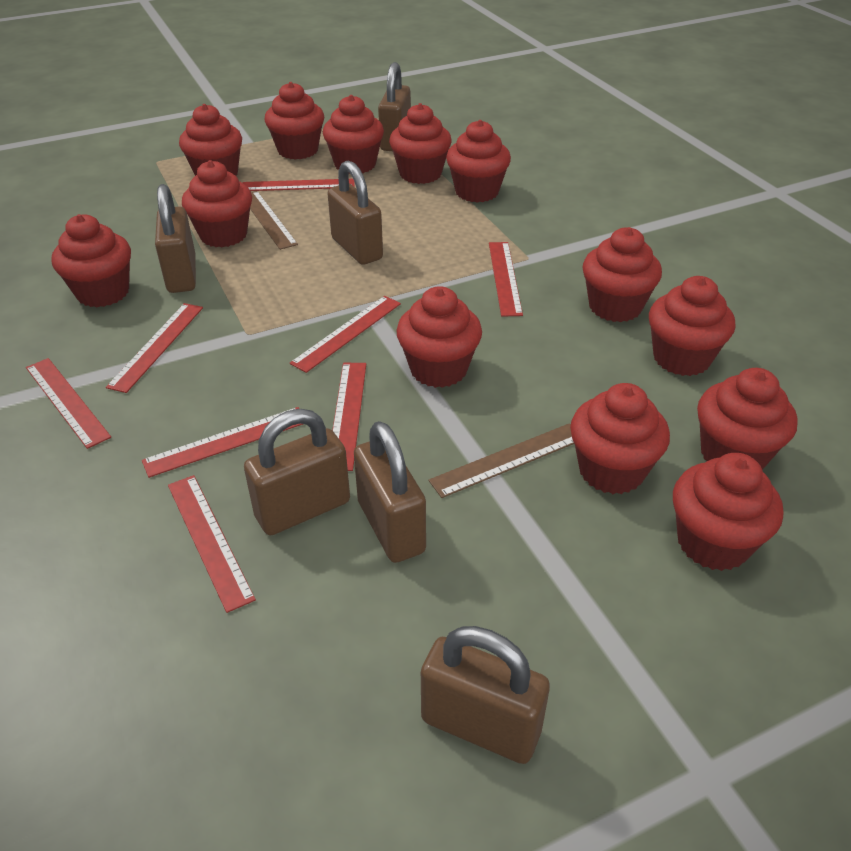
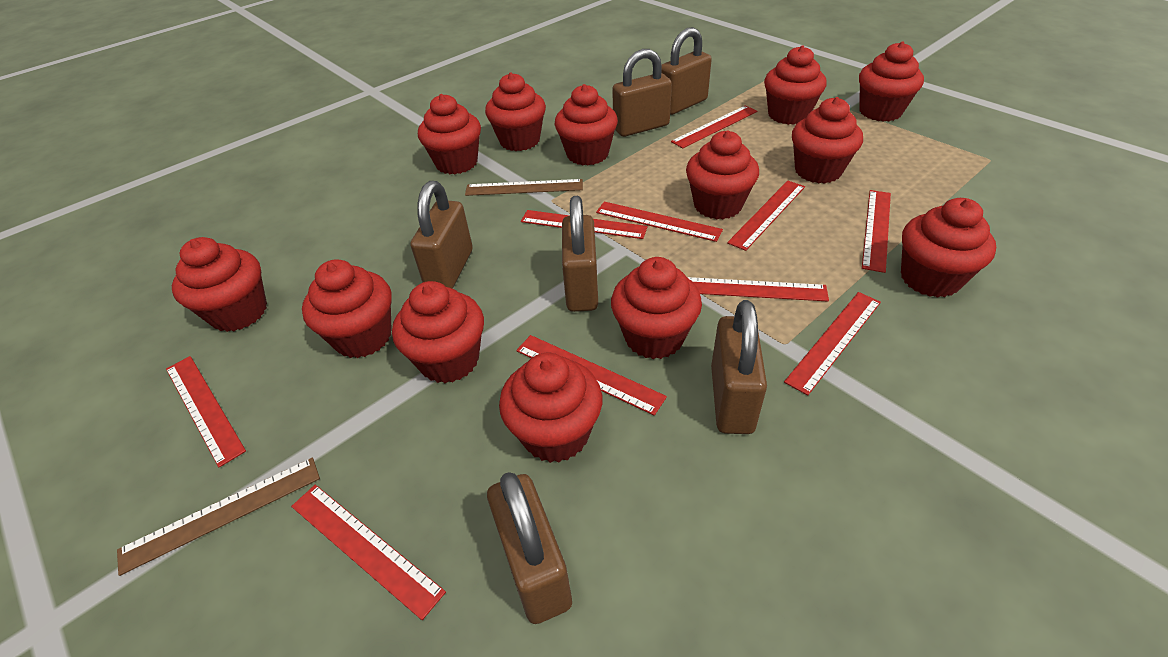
red ruler: [26,358,111,449] [106,303,203,393] [142,407,303,478] [168,475,256,613] [243,179,355,191] [290,296,401,373] [332,363,366,471] [489,242,523,317] = 8 -> [166,356,246,467] [291,485,446,620] [516,335,667,416] [521,210,648,239] [596,201,723,242] [671,105,757,148] [687,277,829,302] [727,181,805,251] [784,292,881,395] [862,190,891,273] = 10

